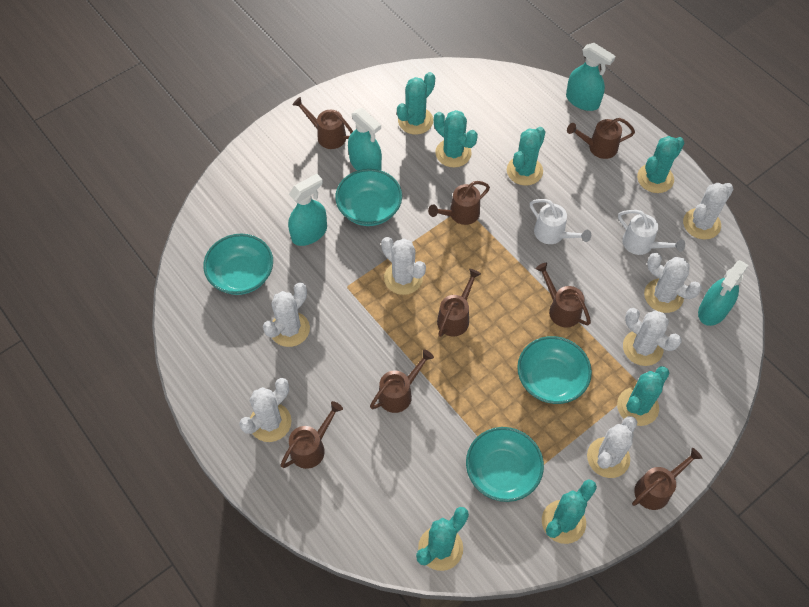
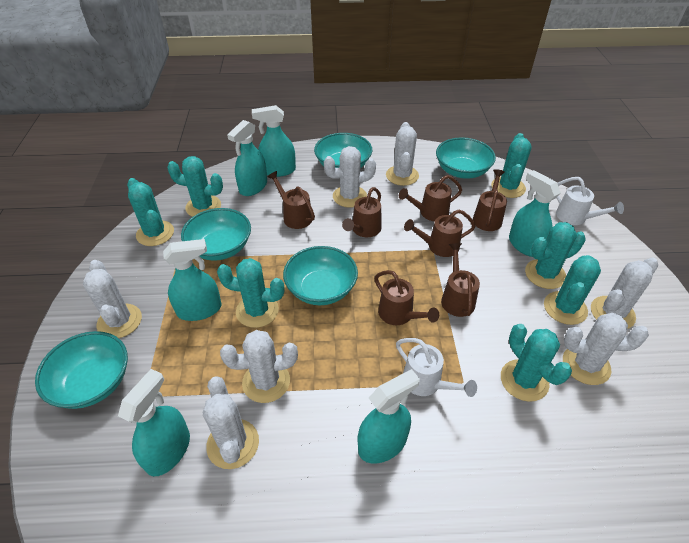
brown watering can: [280,401,343,469] [293,97,353,149] [370,349,434,413] [428,181,490,225] [437,269,481,337] [536,263,591,328] [567,118,635,159] [632,448,702,510] = 8 -> [267,171,315,229] [342,187,382,237] [374,270,439,325] [399,175,462,221] [404,209,475,257] [441,243,480,317] [473,169,507,231] = 7
turquoise bowl: [203,234,273,295] [335,169,402,226] [466,427,544,502] [517,336,592,404] = 4 -> [35,331,128,409] [181,208,251,261] [283,246,358,305] [314,133,372,168] [436,138,496,179] = 5
turquoise spray bottle: [288,174,327,246] [348,108,382,171] [566,43,616,111] [698,260,748,326] = 4 -> [118,369,190,476] [163,239,221,321] [227,120,267,196] [252,105,296,177] [358,369,420,464] [509,170,561,257] = 6

